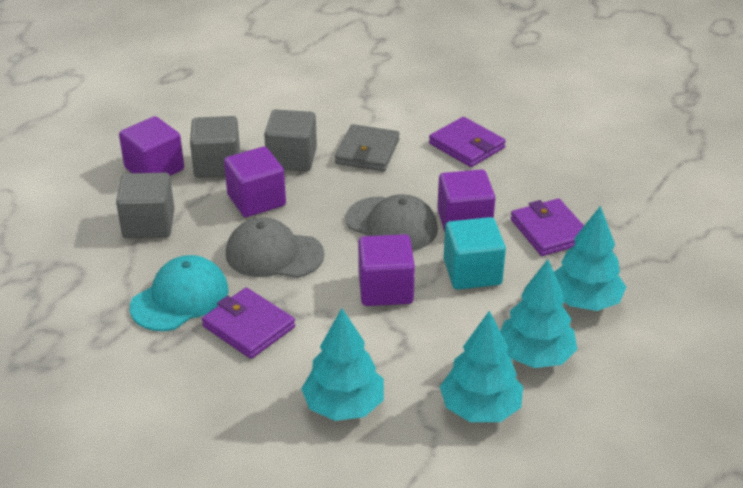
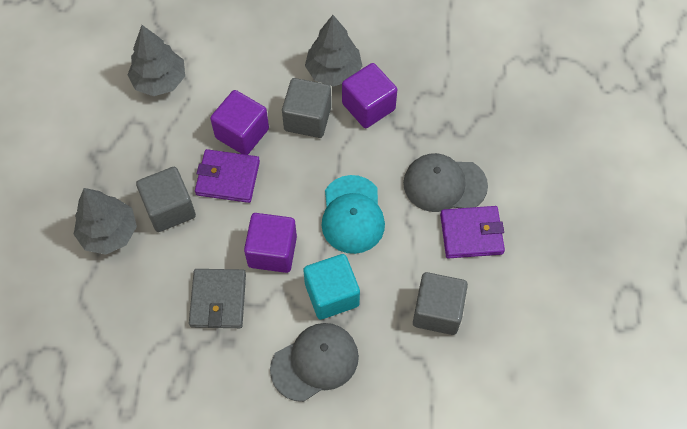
grey tree: none = 0 -> [74,188,137,255] [128,25,185,96] [305,15,362,86] = 3
purple cube: [119,116,184,176] [224,147,286,217] [358,234,415,306] [437,169,495,232] = 4 -> [210,90,269,155] [244,213,297,273] [342,63,397,128] = 3
purple wallet: [202,288,295,359] [429,117,506,167] [511,199,584,256] = 3 -> [195,149,260,203] [440,206,505,259] = 2
turquoise tree: [301,308,384,421] [440,311,523,422] [500,259,577,368] [554,206,626,311] = 4 -> none = 0

